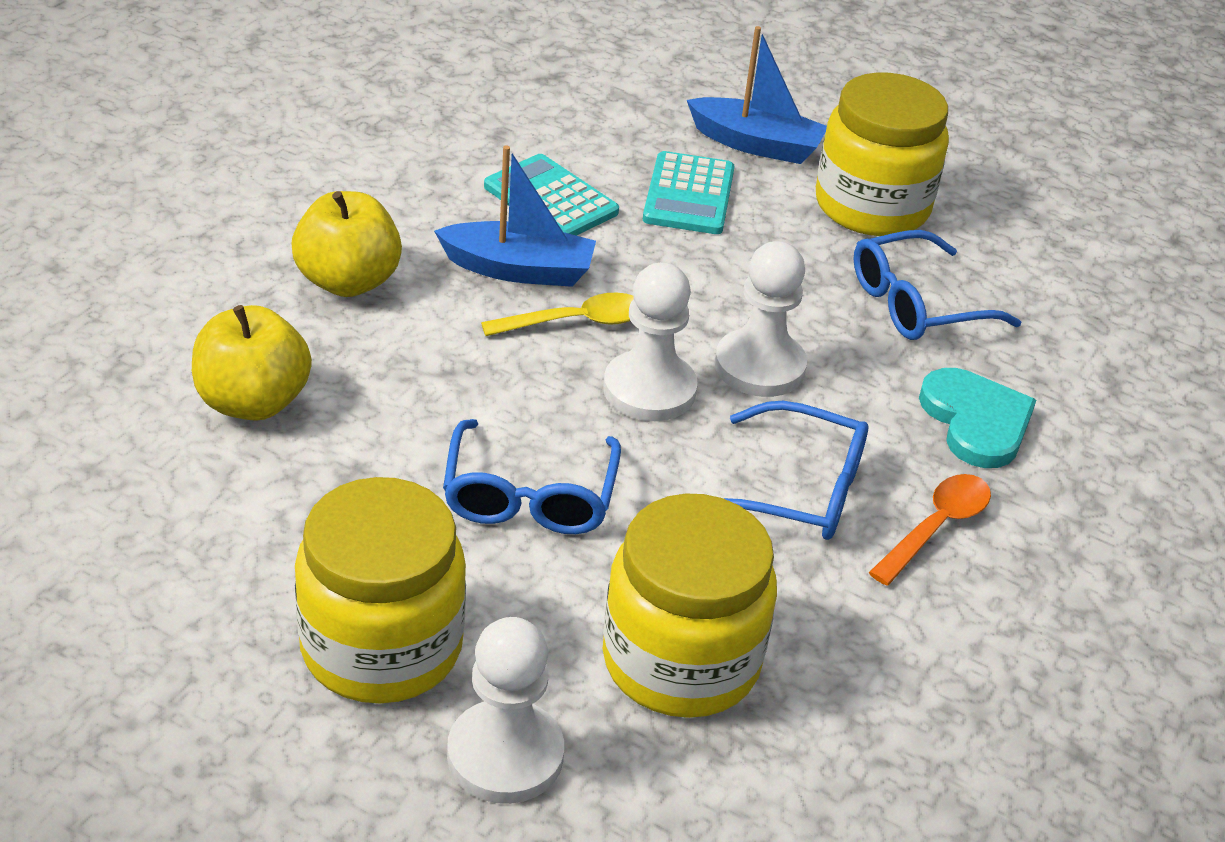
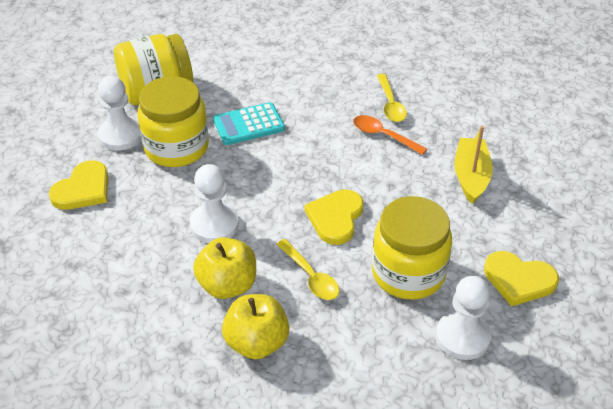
blue boat: [434,145,596,287] [687,26,827,164] = 2 -> none = 0
blue glasses: [443,419,621,534] [723,401,868,540] [854,230,1021,340] = 3 -> none = 0
turquoise calculator: [484,154,619,236] [643,151,735,234] = 2 -> [213,102,285,145] = 1
turquoise heart: [919,368,1036,468] = 1 -> none = 0
yellow boat: none = 0 -> [454,126,493,204] = 1
yellow heart: none = 0 -> [49,160,108,210] [304,189,364,245] [484,251,559,307] = 3
yellow spoon: [481,293,634,336] = 1 -> [276,239,339,300] [377,74,407,122] = 2

